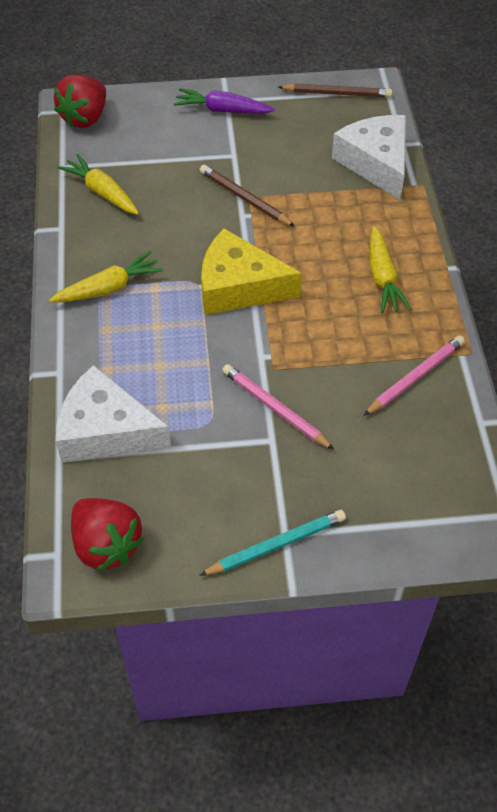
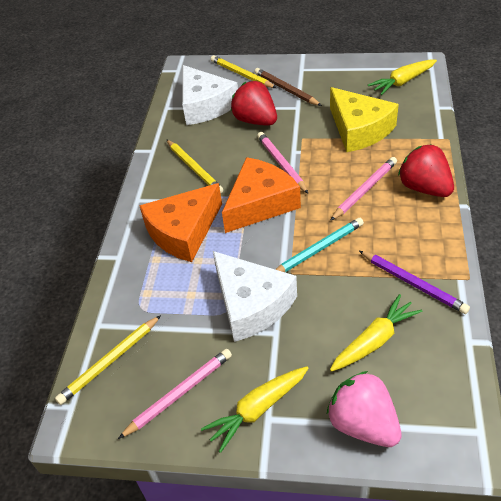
brown pencil: [200,165,295,227] [278,84,392,98] = 2 -> [254,68,322,106] = 1
orange cheese: none = 0 -> [139,183,222,262] [222,157,301,233] = 2
pink pencil: [222,364,335,450] [363,335,465,416] = 2 -> [118,349,232,439] [257,132,308,194] [330,157,397,221] = 3
pink strawberry: none = 0 -> [327,371,401,447] = 1
purple carrot: [174,88,275,114] = 1 -> none = 0
purple pencil: none = 0 -> [359,251,470,314] = 1
yellow pencil: none = 0 -> [55,315,161,405] [166,139,223,193] [211,55,276,88] = 3

